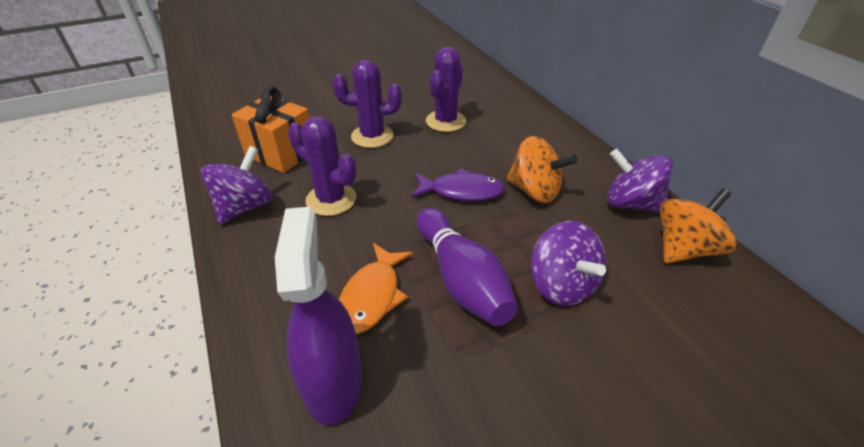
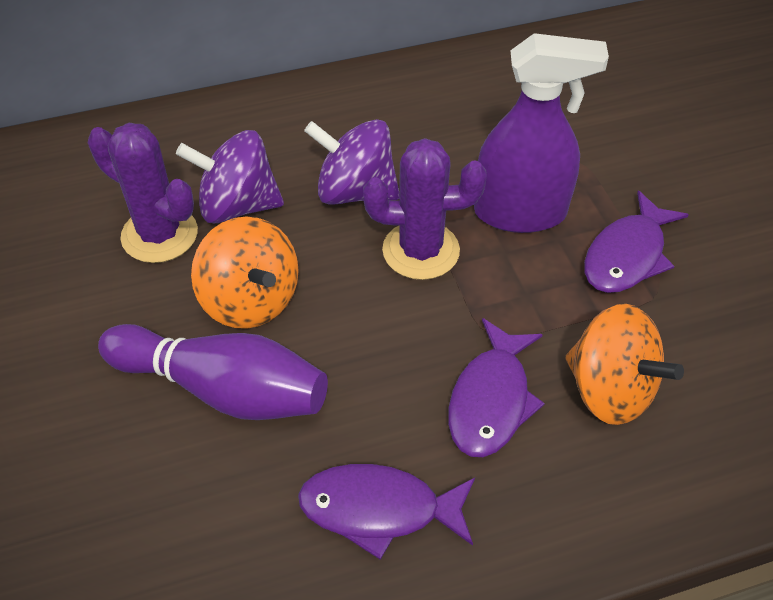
orange fish: [339,243,413,334] = 1 -> none = 0
orange gift: [232,86,310,173] = 1 -> none = 0
purple cactus: [288,116,356,216] [333,60,401,148] [426,47,466,132] = 3 -> [88,123,198,263] [363,138,487,280] = 2
purple fish: [411,168,505,201] = 1 -> [298,464,475,560] [448,318,545,457] [584,191,689,293] = 3
purple spinning top: [201,146,273,224] [531,221,606,306] [607,149,673,213] = 3 -> [176,130,284,223] [304,119,400,205] = 2

